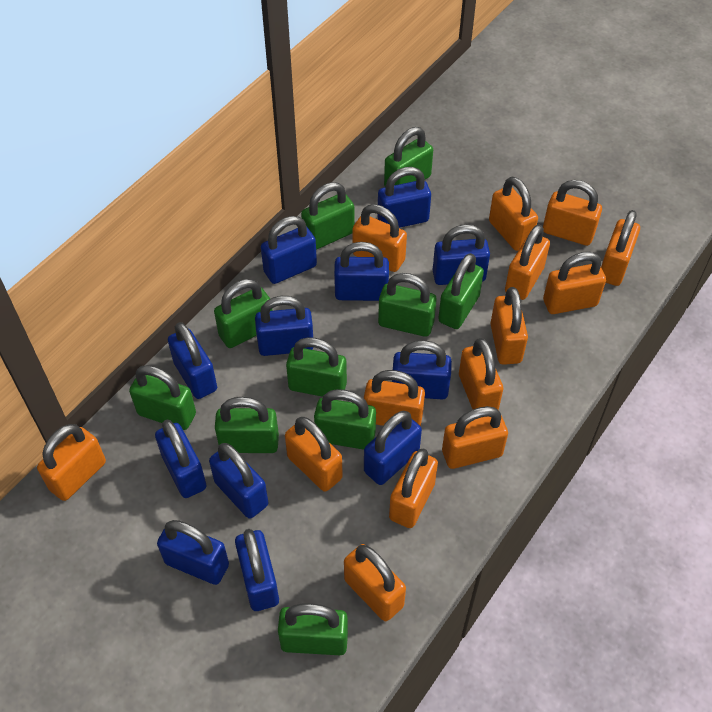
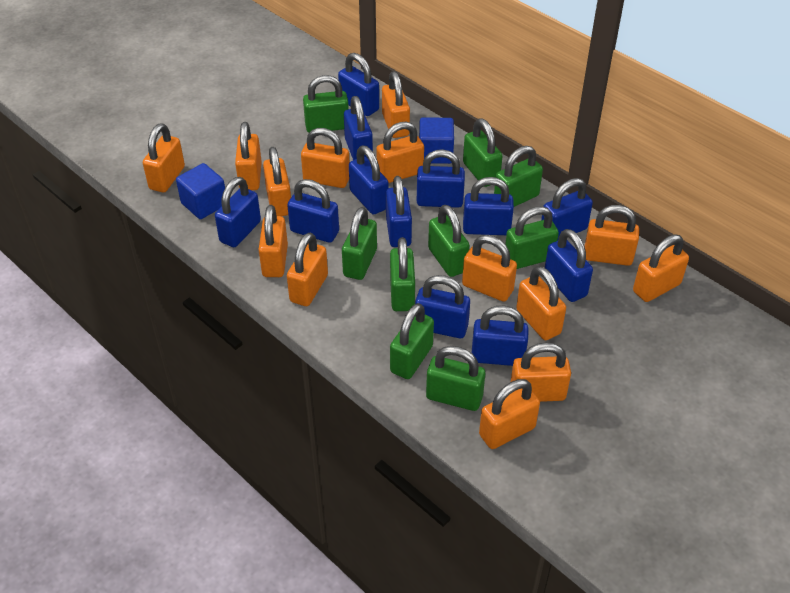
blue cube: none = 0 -> [176,163,225,219] [419,117,454,164] = 2
green padlock: [129,365,196,430] [214,279,273,348] [215,397,279,453] [278,603,348,655] [286,337,347,397] [301,182,355,250] [314,389,376,450] [378,273,437,337] [384,127,433,187] [438,253,484,329] = 10 -> [303,75,349,133] [342,207,377,280] [390,237,415,311] [390,303,434,379] [426,346,485,411] [428,205,469,277] [463,118,503,187] [494,146,543,207] [505,206,559,269] = 9

